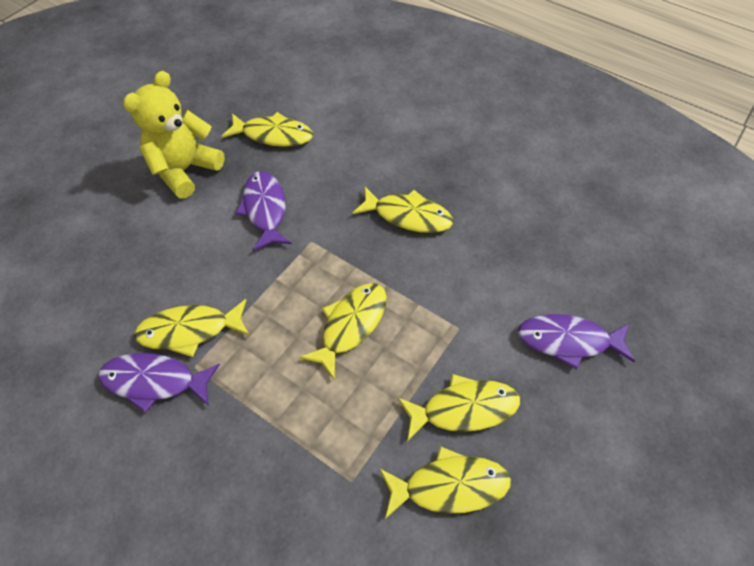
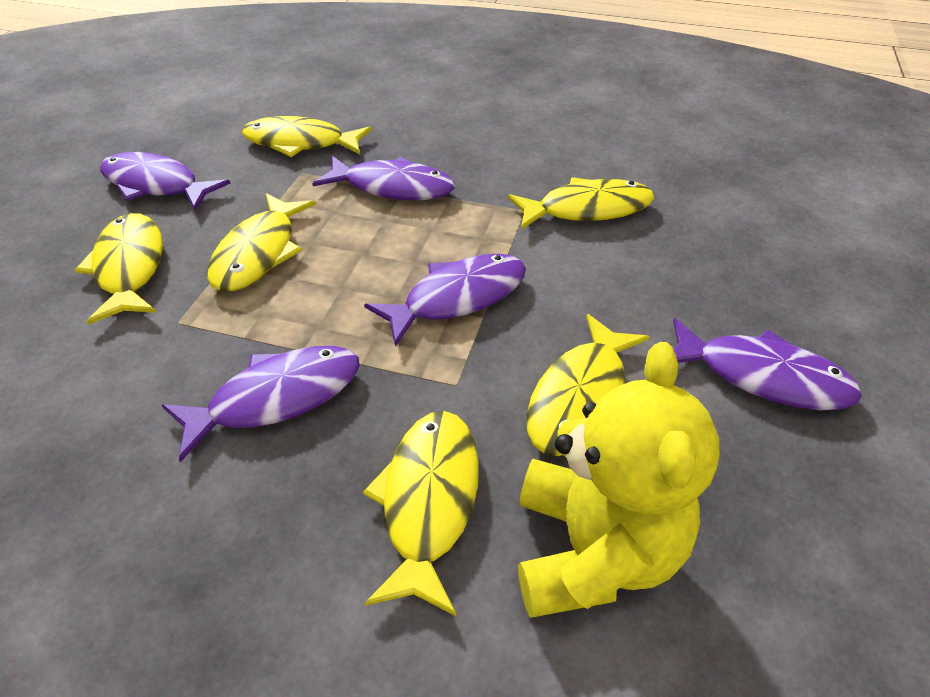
purple fish: [98,353,220,413] [235,171,292,251] [518,314,635,370] = 3 -> [100,152,231,211] [162,346,360,462] [312,156,455,200] [364,254,526,346] [673,318,862,410] = 5

